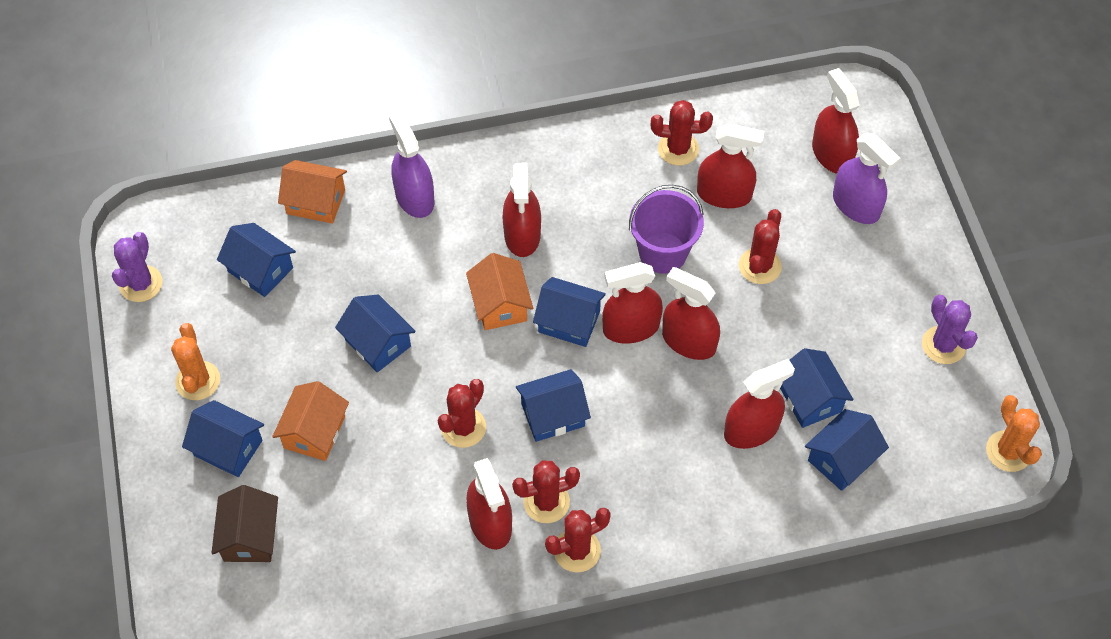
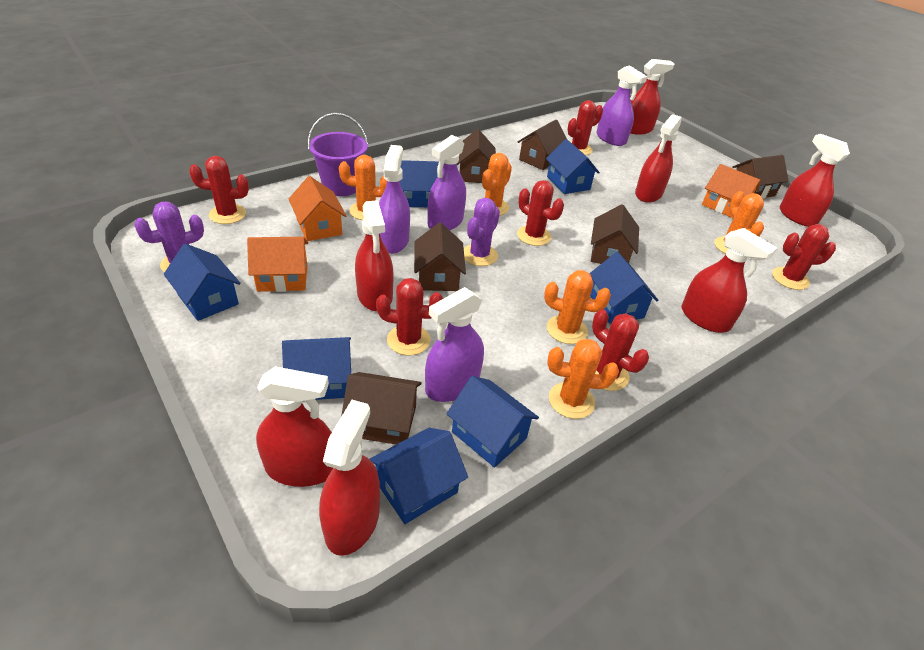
brown house: [212,485,278,562] = 1 -> [341,372,422,444] [414,223,466,291] [457,129,496,183] [518,120,567,170] [591,204,639,264] [732,155,789,199] = 6
orange cactus: [171,323,220,400] [986,395,1042,472] = 2 -> [339,155,387,220] [482,153,512,216] [544,270,611,344] [548,339,619,419] [714,191,764,254] = 5
purple spray bottle: [389,112,434,218] [833,133,901,224] = 2 -> [379,145,410,254] [425,287,484,402] [428,135,466,230] [597,66,648,146] = 4
red cactus: [438,379,486,448] [512,460,580,523] [545,508,611,572] [651,100,713,166] [739,209,782,284] = 5 -> [189,156,249,224] [376,278,443,355] [517,180,564,246] [568,100,603,155] [592,309,649,391] [772,224,836,290] = 6

